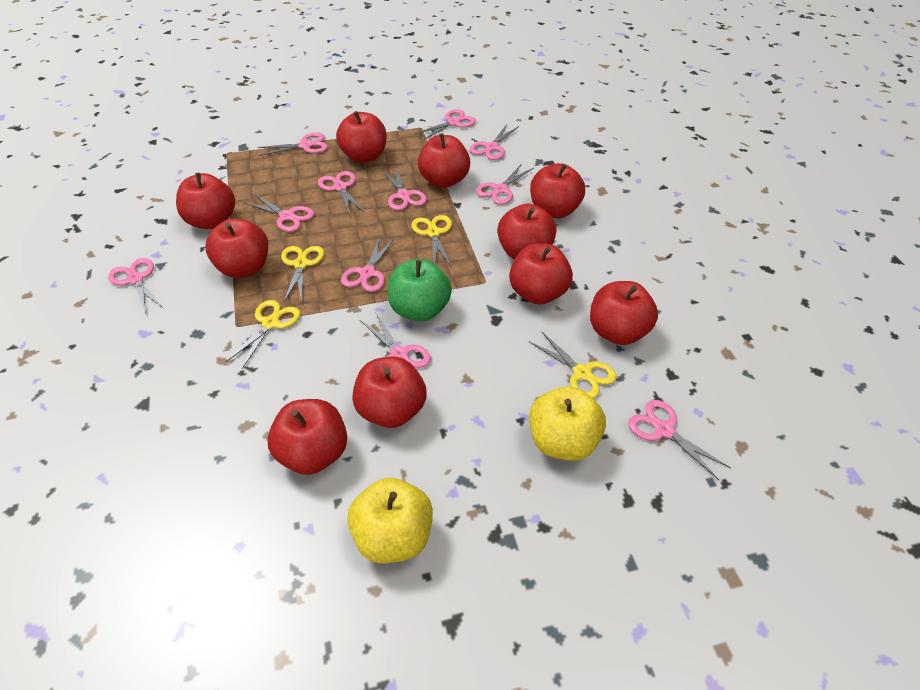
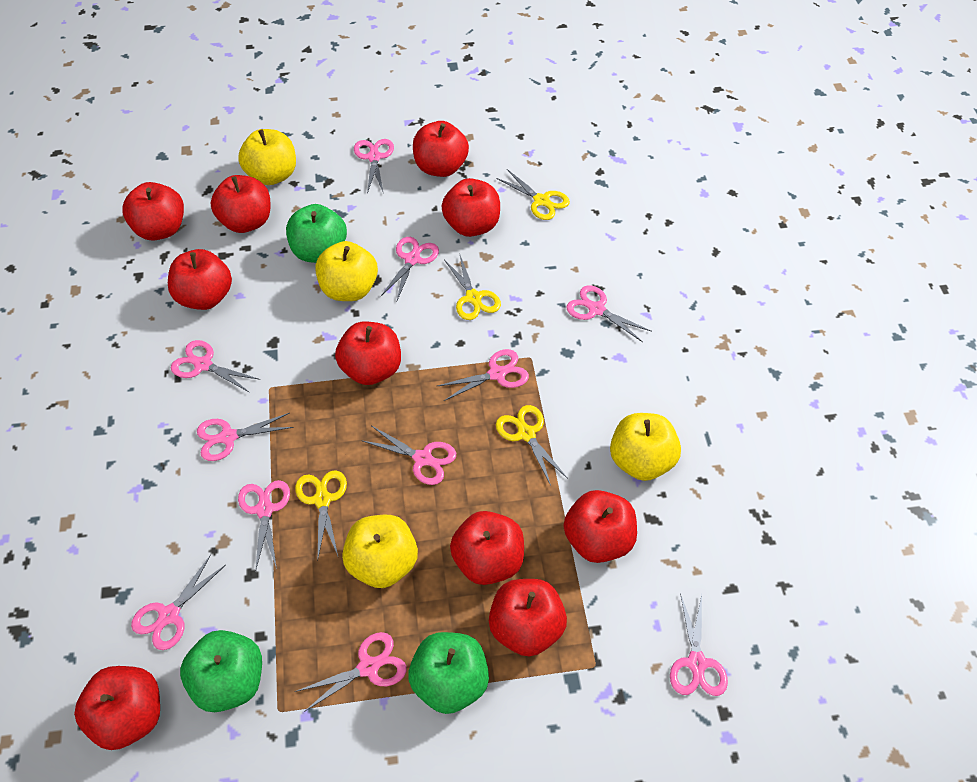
green apple: [388,259,452,321] = 1 -> [180,630,262,712] [286,204,347,263] [408,632,489,714] = 3
yellow apple: [347,478,433,563] [529,386,606,461] = 2 -> [238,129,296,185] [315,241,378,301] [342,515,418,588] [610,413,681,481] = 4

